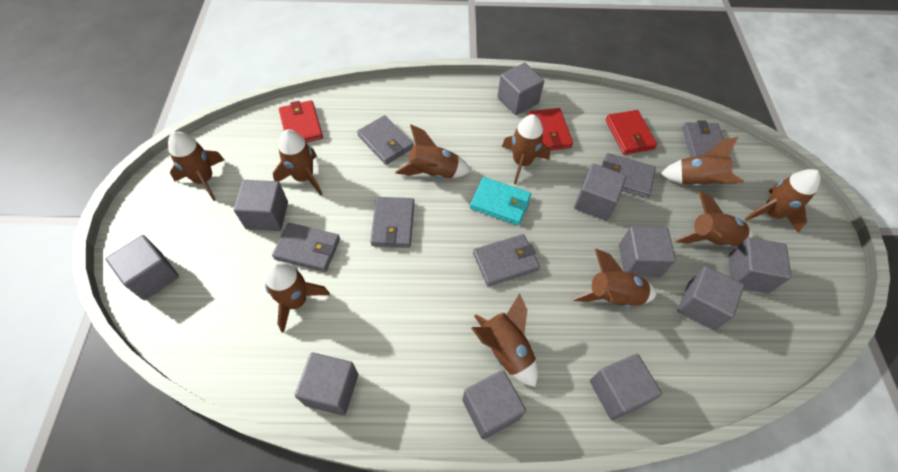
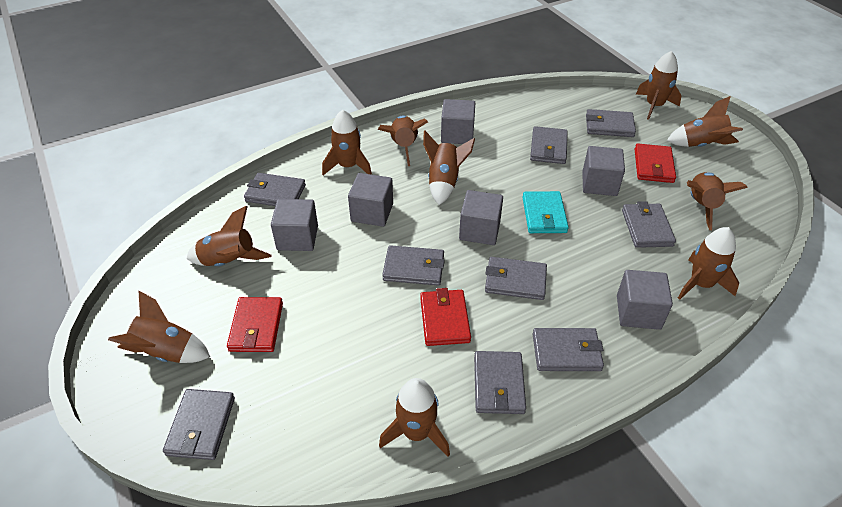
grey cube: [106,235,179,300] [234,180,288,231] [295,352,358,416] [462,370,526,439] [497,63,544,115] [574,164,626,221] [590,354,662,420] [619,226,676,277] [677,266,744,330] [729,237,791,293] = 10 -> [271,199,318,251] [348,173,393,227] [441,99,475,144] [459,190,503,245] [582,146,625,196] [617,270,673,330] = 6
grey wallet: [272,223,340,272] [357,115,414,165] [370,197,414,248] [473,234,540,286] [602,153,656,198] [682,120,729,157] = 6 -> [163,389,235,460] [244,173,306,206] [382,245,445,286] [474,351,526,414] [485,257,547,300] [530,126,568,164] [533,328,604,371] [586,109,636,137] [622,201,676,248] = 9

